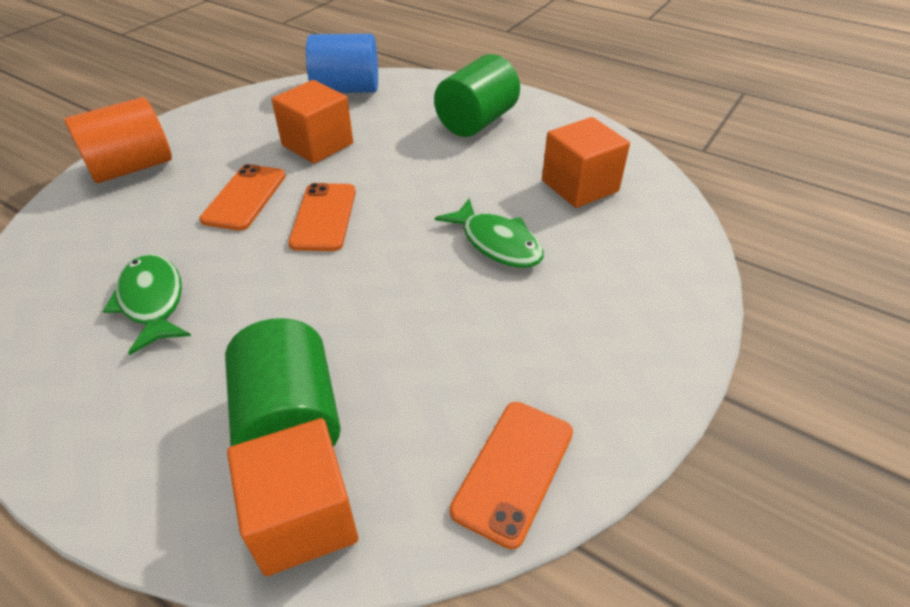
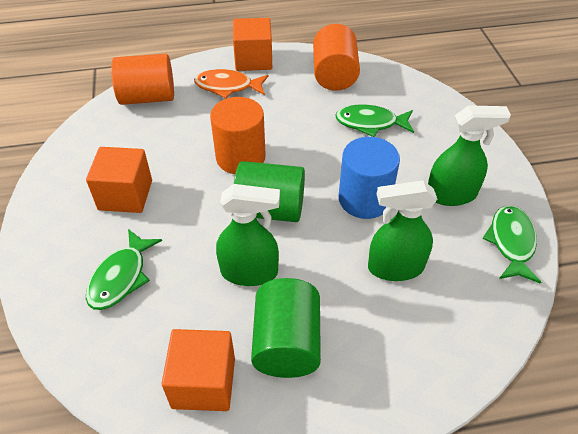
green fish: [103,254,191,355] [435,198,544,268] = 2 -> [86,229,162,310] [335,105,414,137] [482,205,541,284] = 3
green spray bottle: none = 0 -> [216,184,280,286] [368,181,437,281] [428,105,511,206] = 3
orange cylinder: [64,97,172,183] = 1 -> [111,54,174,105] [210,97,266,174] [313,24,360,91] = 3
orange fish: none = 0 -> [194,69,268,98] = 1
orange phone: [200,164,286,231] [288,183,356,251] [450,402,573,549] = 3 -> none = 0

